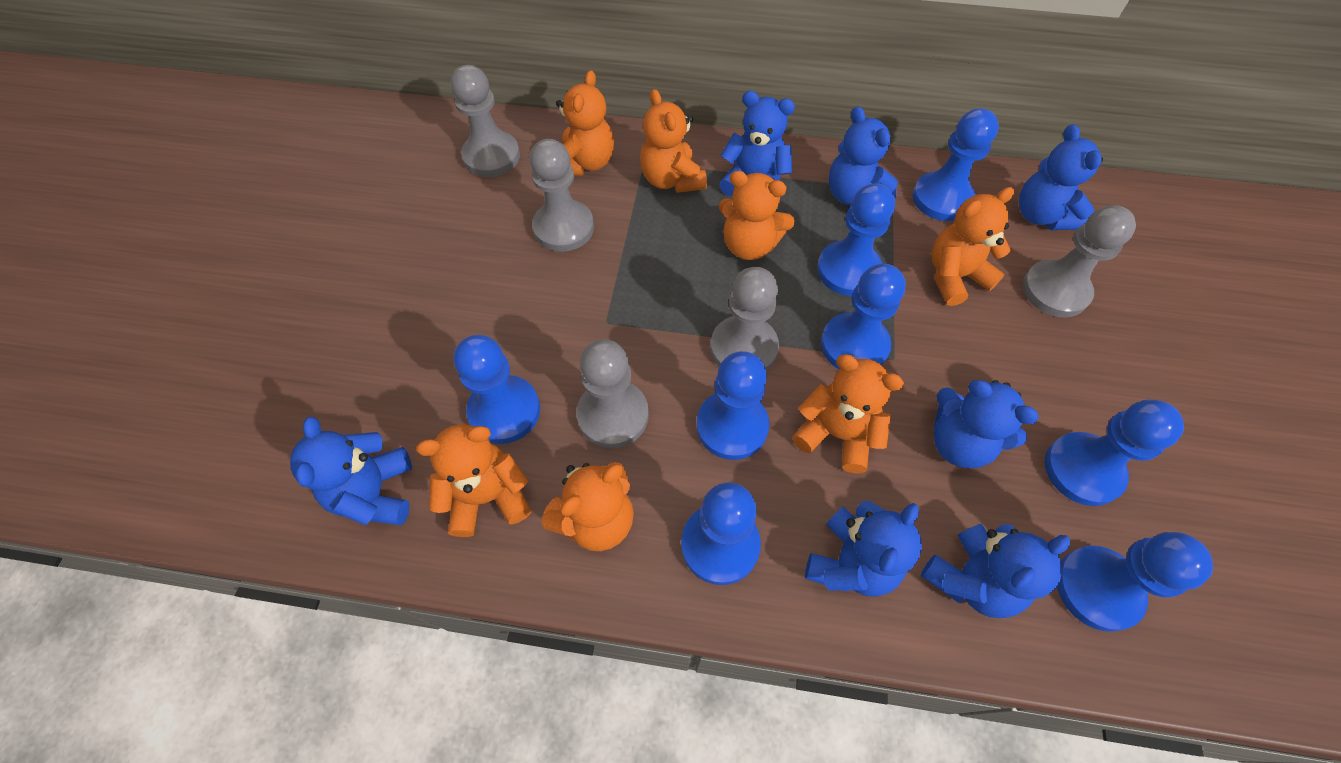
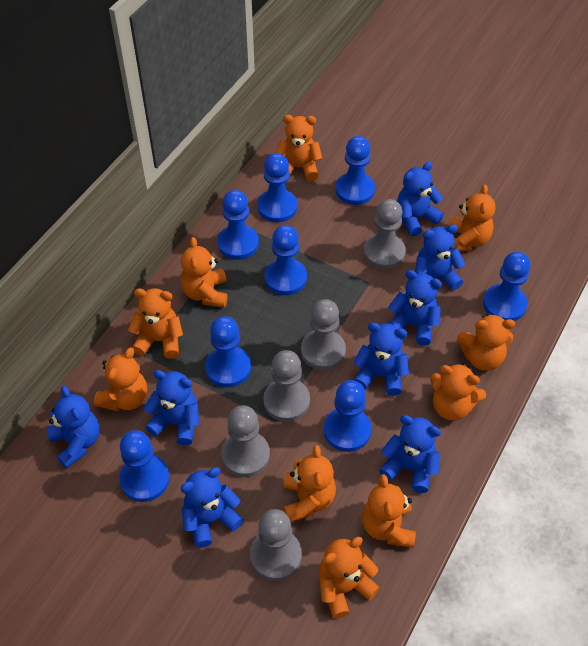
blue teddy bear: [290,417,412,525] [719,91,795,199] [805,501,922,597] [829,106,898,205] [921,524,1070,618] [934,380,1039,468] [1019,124,1103,230] = 7 -> [47,386,100,469] [144,370,199,445] [180,467,244,548] [353,323,409,396] [379,415,441,493] [388,270,442,346] [397,162,444,236] [415,224,465,290] = 8
orange teddy bear: [416,424,531,537] [542,462,634,551] [556,70,614,176] [640,89,707,193] [719,171,795,260] [792,354,904,474] [931,187,1014,306] = 7 -> [94,348,147,411] [128,288,183,359] [181,237,228,308] [276,115,322,181] [283,445,336,522] [319,537,380,618] [362,474,416,548] [430,363,486,421] [449,184,496,252] [457,313,515,371] = 10

